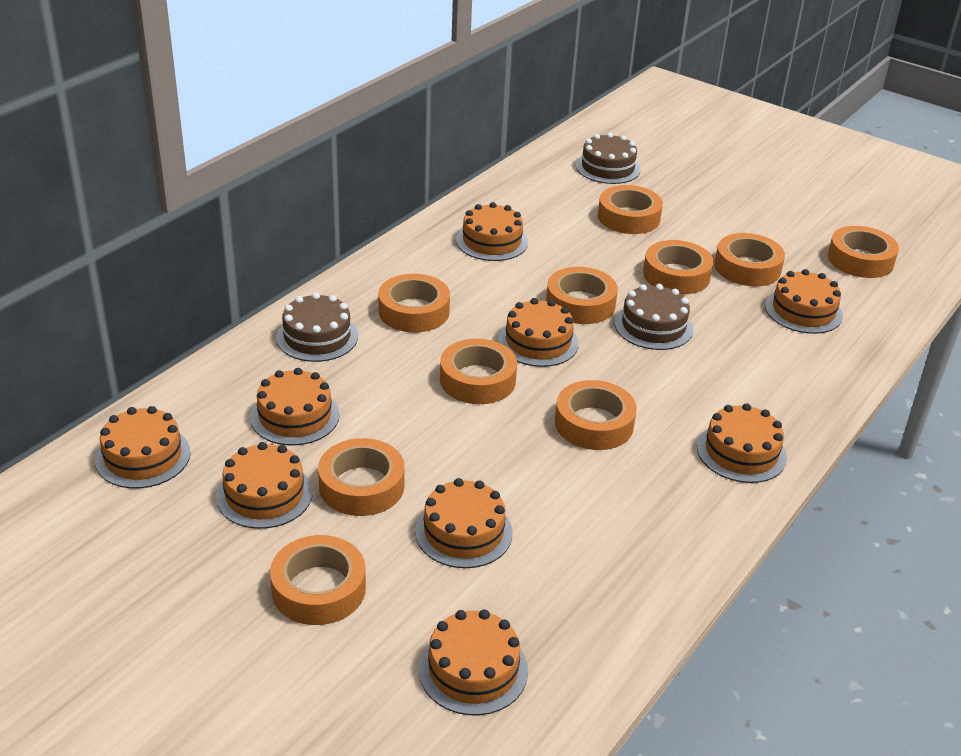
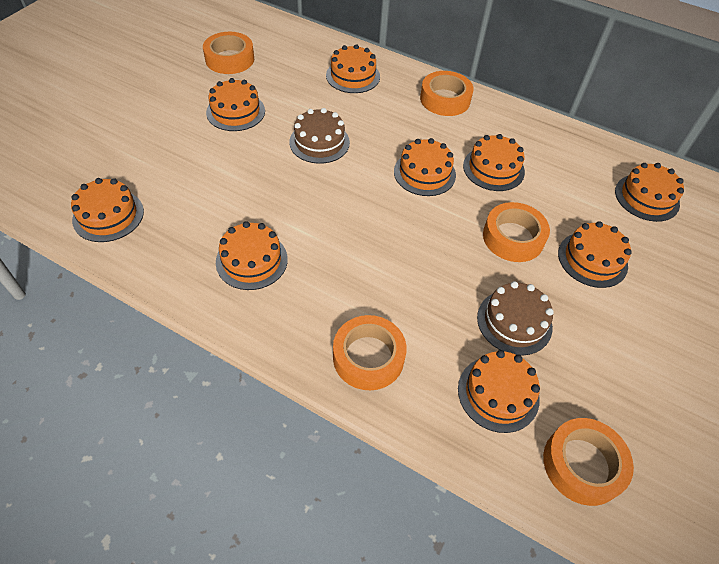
brown cake: [276,293,358,362] [576,133,641,184] [615,284,693,350] = 3 -> [289,108,350,164] [477,281,554,356] = 2
orange tape: [270,535,366,625] [318,438,405,516] [378,274,450,333] [440,339,517,404] [546,267,618,324] [555,380,637,450] [598,185,663,234] [643,240,714,294] [715,233,785,286] [828,226,899,278] = 10 -> [203,32,254,74] [333,315,407,390] [420,71,474,116] [483,202,550,262] [543,418,634,506] = 5

